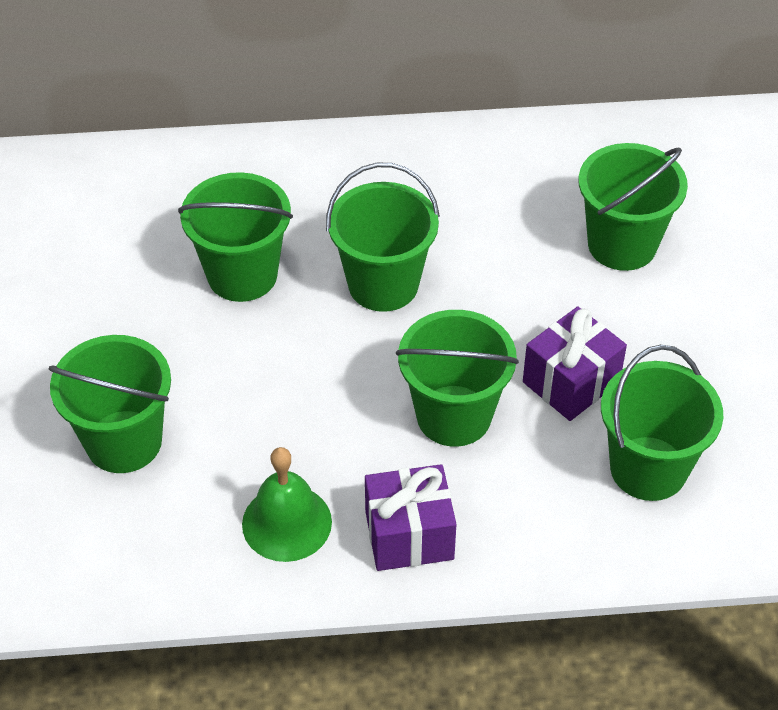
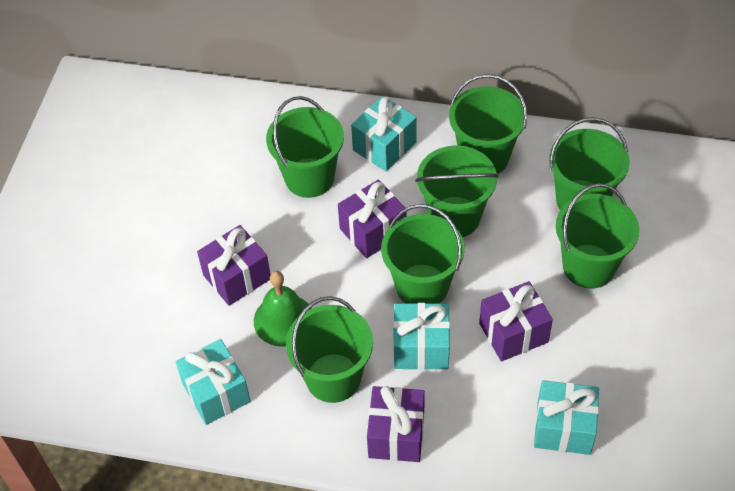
green bucket: [49,335,171,473] [178,172,293,302] [326,163,440,312] [396,310,519,447] [578,143,688,271] [601,345,723,501] = 6 -> [266,96,344,198] [286,296,373,403] [381,204,464,304] [415,146,498,237] [449,74,527,174] [549,117,630,210] [556,183,639,289] = 7
purple gift: [365,464,456,571] [523,306,627,421] = 2 -> [197,225,270,306] [338,179,407,258] [367,386,425,462] [479,281,553,361] = 4
turquoise gift: none = 0 -> [176,339,251,425] [351,96,416,171] [393,303,450,370] [534,380,599,455] = 4

